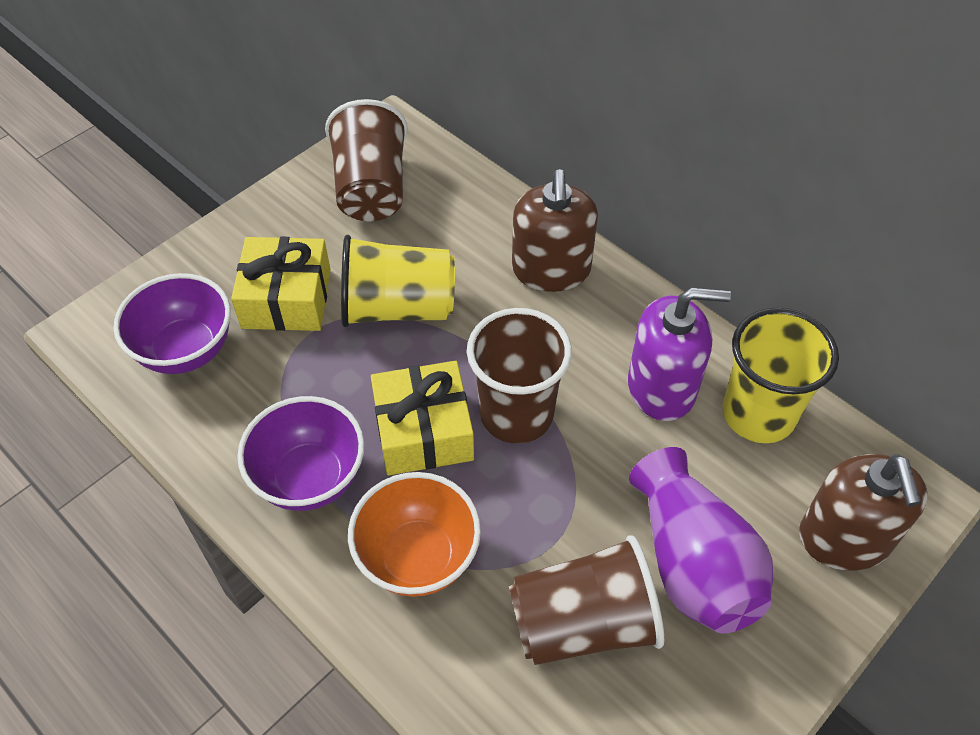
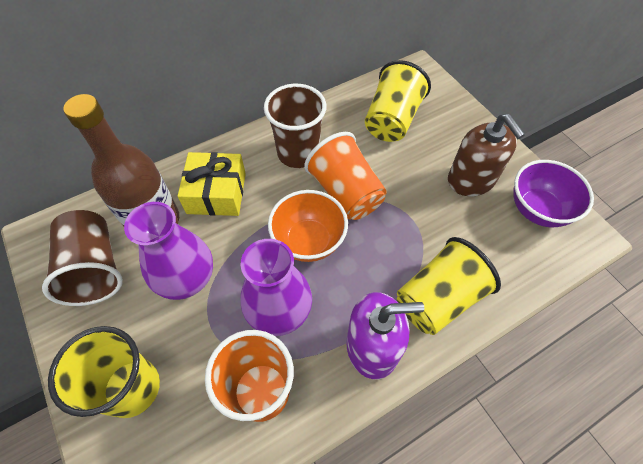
brown bottle: none = 0 -> [63,94,179,227] = 1
brown cup: [325,99,408,222] [467,308,572,444] [509,535,664,665] = 3 -> [42,210,123,306] [264,84,327,168] = 2
brown soap dispenser: [512,169,598,292] [799,454,928,571] = 2 -> [448,114,525,196] = 1
orange cup: none = 0 -> [205,330,294,422] [304,132,387,220] = 2
purple bowl: [113,273,231,374] [237,396,364,511] = 2 -> [513,160,594,227] = 1
purple vase: [629,447,773,634] = 1 -> [124,202,213,300] [240,239,312,336] = 2
yellow cup: [341,235,455,327] [723,308,839,443] = 2 -> [48,326,160,418] [365,60,431,142] [397,237,501,335] = 3
yellow gift: [231,237,331,331] [371,361,474,475] = 2 -> [178,152,246,216] = 1

